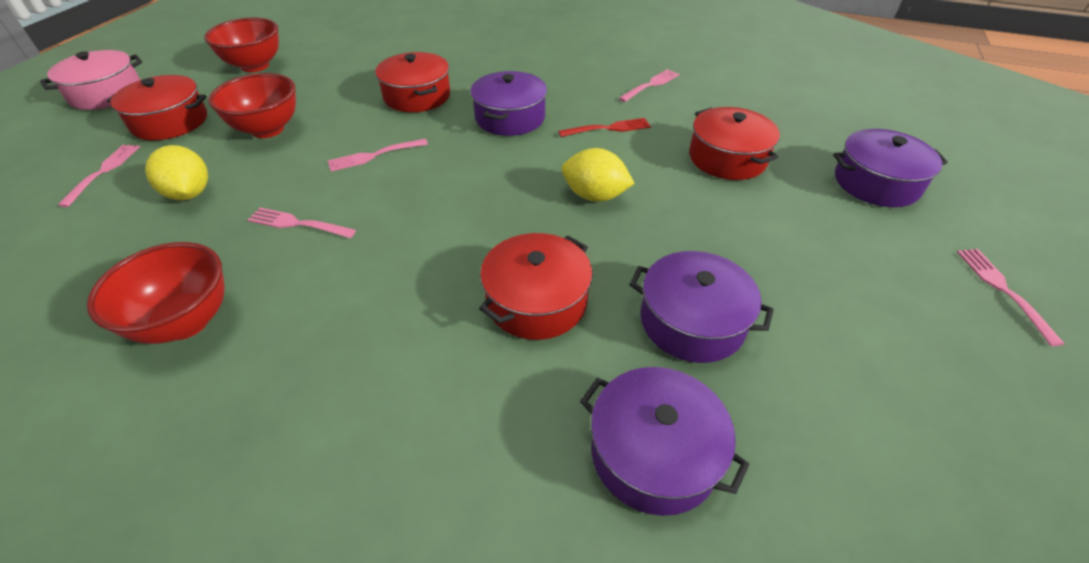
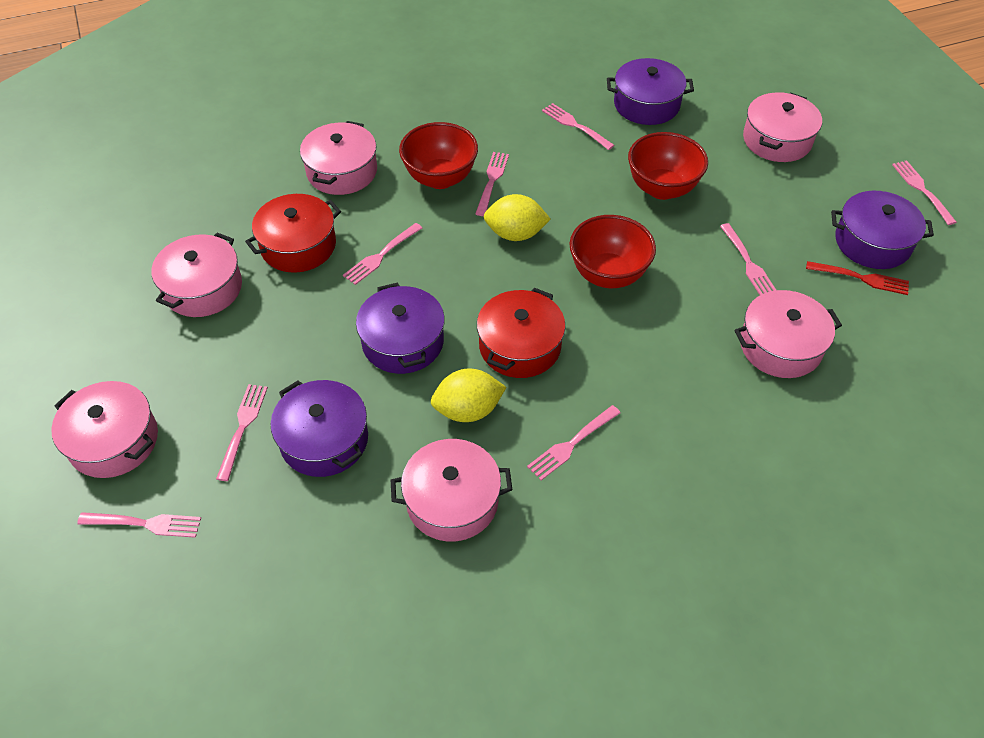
pink fork: [58,145,140,207] [248,208,356,238] [328,139,428,172] [619,69,680,102] [957,249,1065,346] = 5 -> [77,512,201,538] [216,384,268,481] [343,223,422,285] [475,152,509,216] [527,405,620,480] [542,103,614,150] [720,223,776,295] [892,160,957,225] = 8
pink pot: [40,50,142,110] = 1 -> [51,381,158,478] [151,232,242,317] [300,121,377,195] [391,439,512,542] [734,290,842,378] [743,92,822,162] = 6
red pot: [107,75,207,140] [376,52,451,112] [479,233,593,340] [689,107,780,180] = 4 -> [245,194,341,273] [477,288,566,378] = 2

